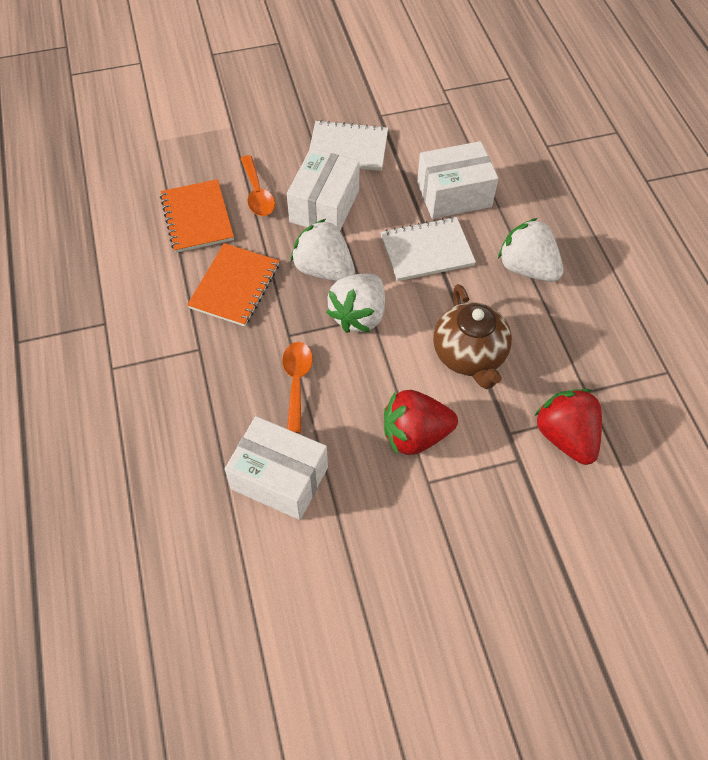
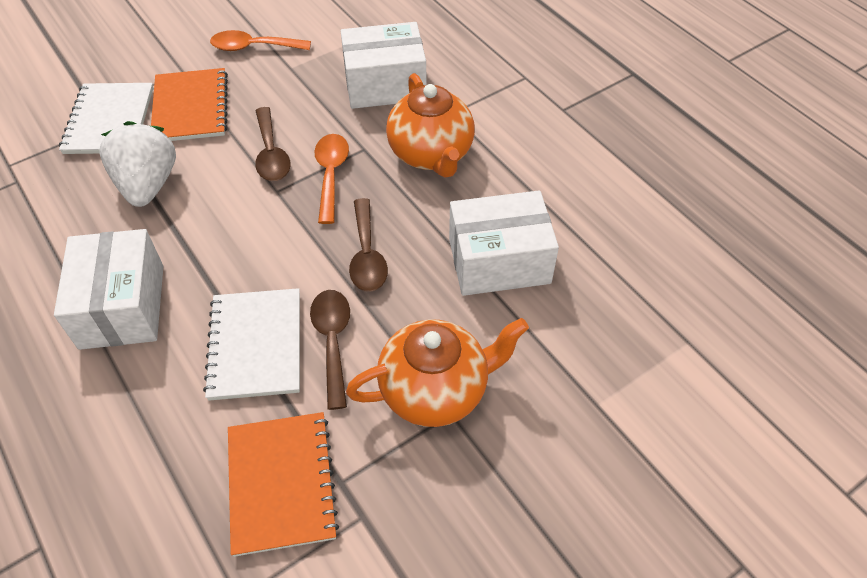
brown spoon: none = 0 -> [255,107,291,181] [310,290,350,410] [349,198,388,292] = 3
brown teapot: [433,284,512,389] = 1 -> none = 0
orange teapot: none = 0 -> [346,318,529,427] [386,73,475,178] = 2
red strawberry: [384,390,458,455] [534,389,602,465] = 2 -> none = 0
white strawberry: [291,219,355,281] [326,274,385,333] [498,218,563,282] = 3 -> [99,121,176,207] = 1

